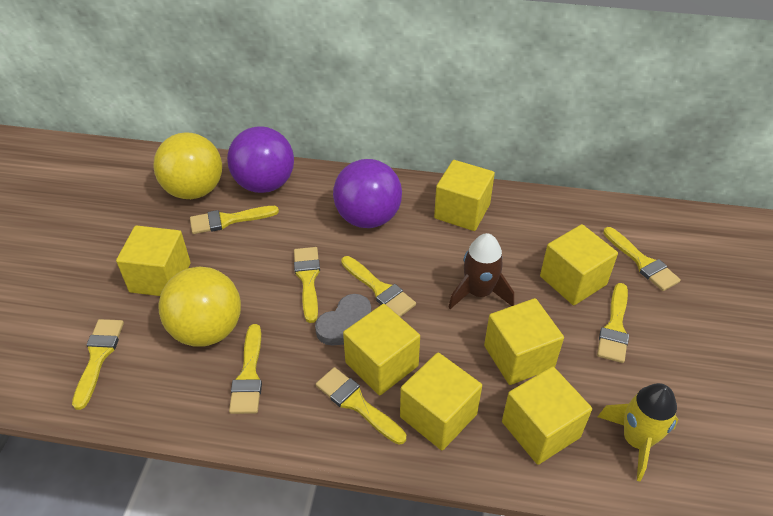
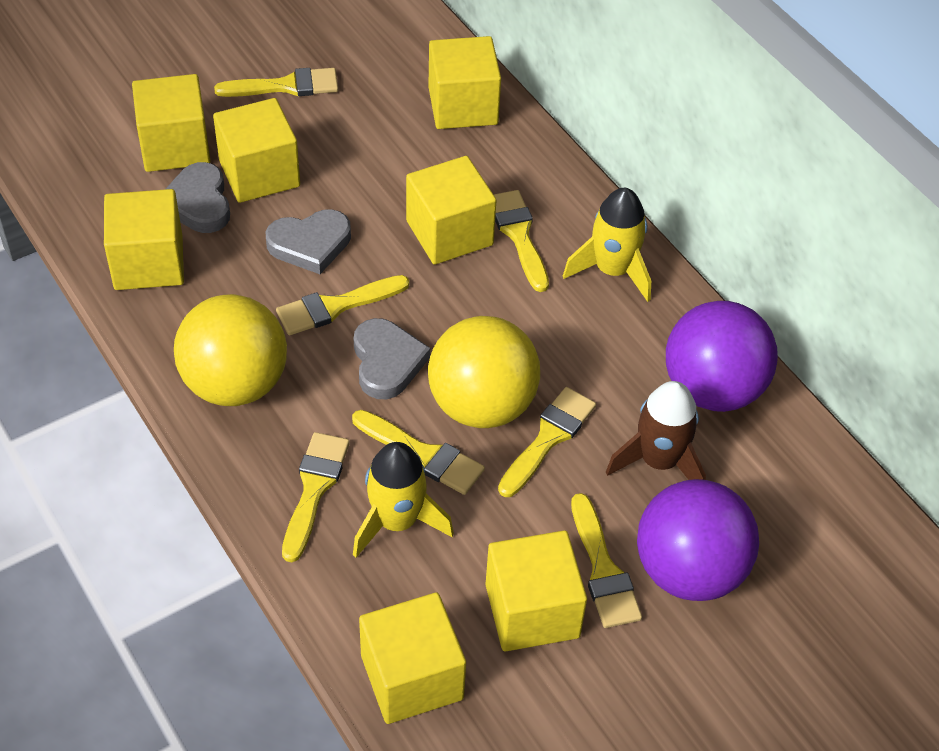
grey heart: [315,294,371,345] = 1 -> [166,162,230,233] [266,209,351,274] [354,318,430,399] = 3
yellow brush: [72,319,124,410] [190,206,279,234] [229,324,262,414] [294,247,320,323] [316,367,406,445] [341,256,416,317] [597,283,629,363] [603,227,681,291] = 8 -> [214,68,338,97] [276,275,409,335] [282,432,350,562] [352,410,485,495] [493,190,549,292] [498,387,596,497] [571,493,642,628] = 7
yellow rocket: [598,383,679,482] = 1 -> [353,442,454,558] [563,188,651,302] = 2

